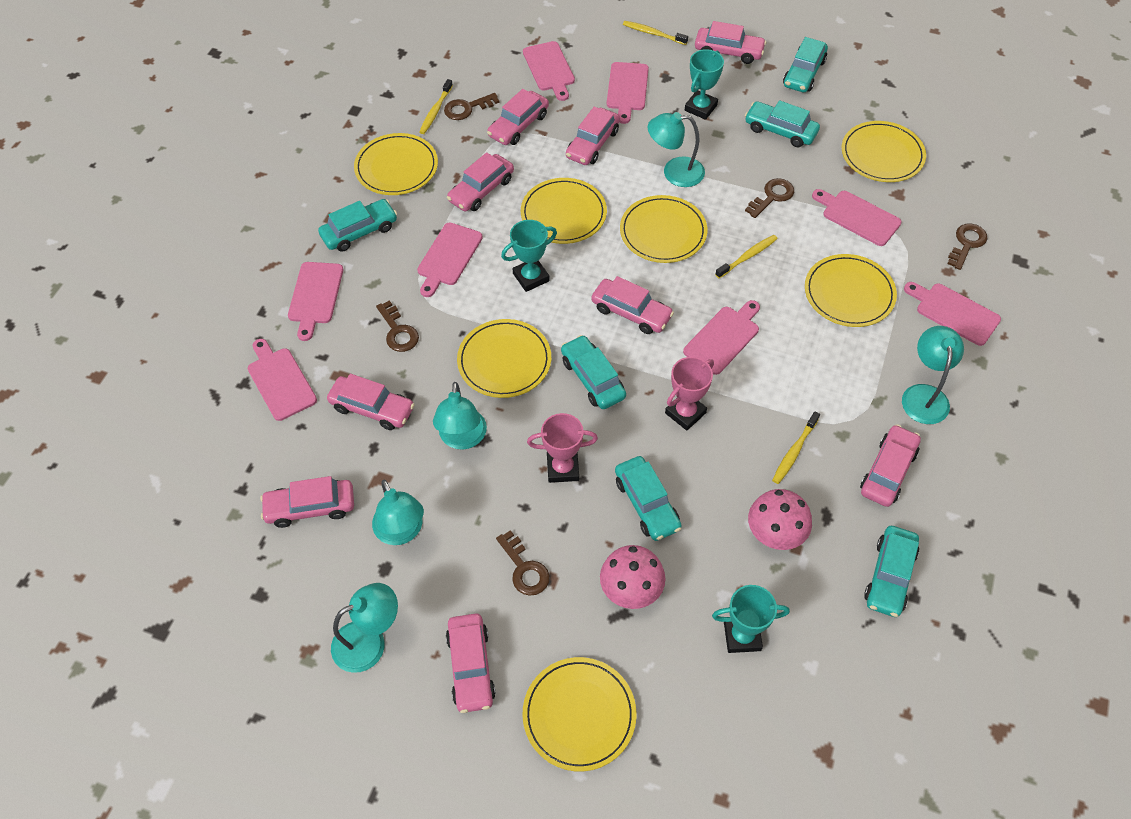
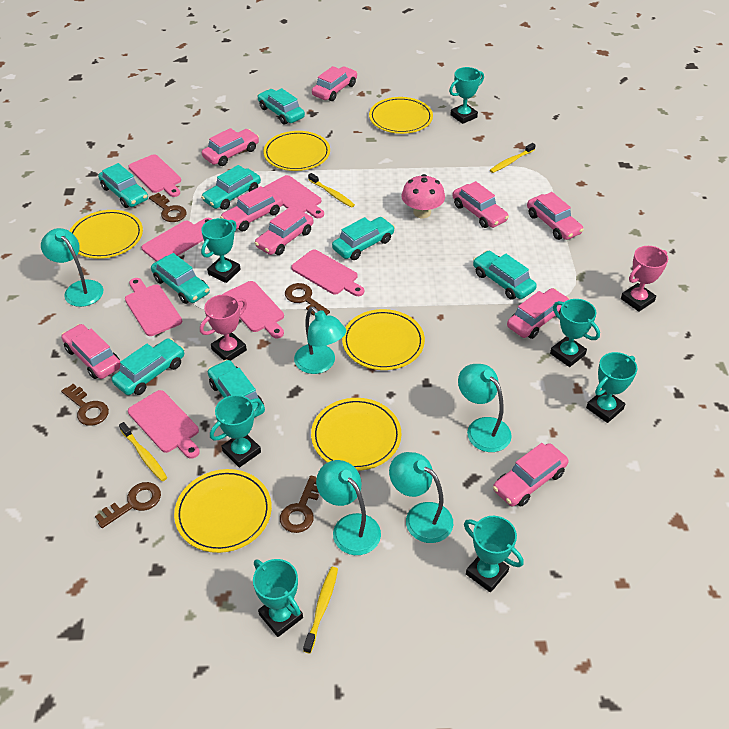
pink cutting board: [248,339,317,421] [288,262,343,341] [417,223,483,297] [523,41,575,101] [607,62,649,124] [683,300,760,375] [812,189,902,246] [904,282,1001,346] = 8 -> [125,278,182,336] [128,154,181,197] [128,390,200,459] [141,218,212,262] [223,281,284,338] [264,175,324,218] [291,250,364,296] = 7
pink mushroom: [600,545,665,609] [748,489,812,550] = 2 -> [402,174,445,218] = 1
turquoise car: [318,199,397,251] [561,335,626,409] [615,456,682,541] [745,100,820,147] [783,37,828,92] [864,526,919,617] = 6 -> [98,163,148,208] [112,338,185,395] [151,253,210,304] [201,165,261,210] [208,360,265,418] [257,88,305,125] [332,217,395,260] [473,251,537,300] = 8
turquoise trophy: [501,220,557,292] [685,49,724,120] [712,585,790,653] = 3 -> [201,218,241,283] [210,395,262,468] [253,559,303,637] [449,67,484,124] [464,516,524,592] [550,299,600,367] [586,352,637,423] = 7
yellow plate: [354,133,438,195] [457,319,551,398] [521,178,607,244] [522,657,637,771] [620,195,707,263] [805,254,897,327] [842,121,926,182] = 7 -> [70,210,143,259] [174,469,272,553] [263,131,330,171] [311,398,402,471] [342,309,425,370] [369,97,433,134] = 6

